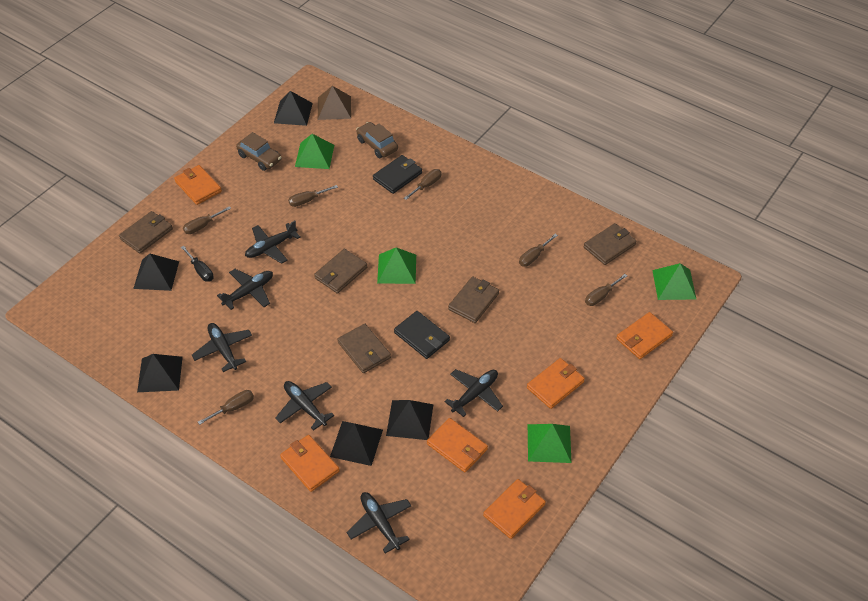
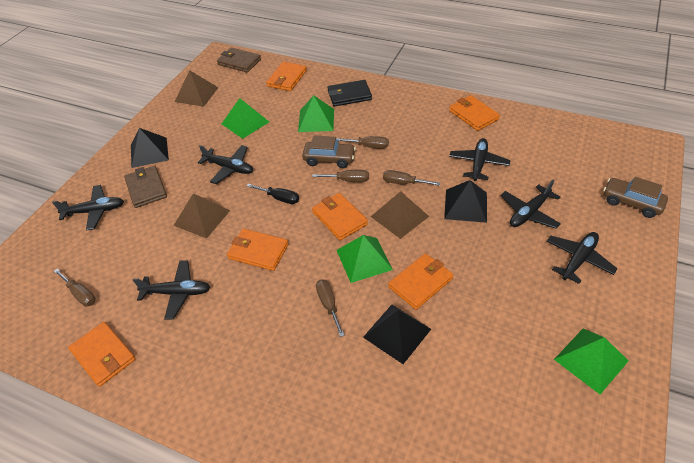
black pyramid: [133,254,179,291] [137,354,183,392] [274,91,313,126] [330,421,383,466] [386,400,433,440] = 5 -> [131,128,169,168] [363,305,431,364] [444,180,487,223] = 3
black wallet: [373,155,422,194] [394,311,450,359] = 2 -> [327,80,372,107] = 1
brown pyramid: [318,86,351,120] = 1 -> [173,193,230,239] [175,70,219,107] [371,191,429,239] = 3
brown screwdriver: [183,206,231,234] [198,390,254,425] [288,185,338,207] [404,169,442,200] [519,234,558,267] [585,274,627,306] = 6 -> [54,269,96,307] [312,170,369,182] [316,279,345,337] [336,136,389,149] [383,170,440,186] = 5
brown wallet: [119,211,173,254] [314,249,367,294] [337,324,391,373] [448,276,499,323] [584,223,637,265] = 5 -> [124,165,167,208] [217,48,261,73] = 2

